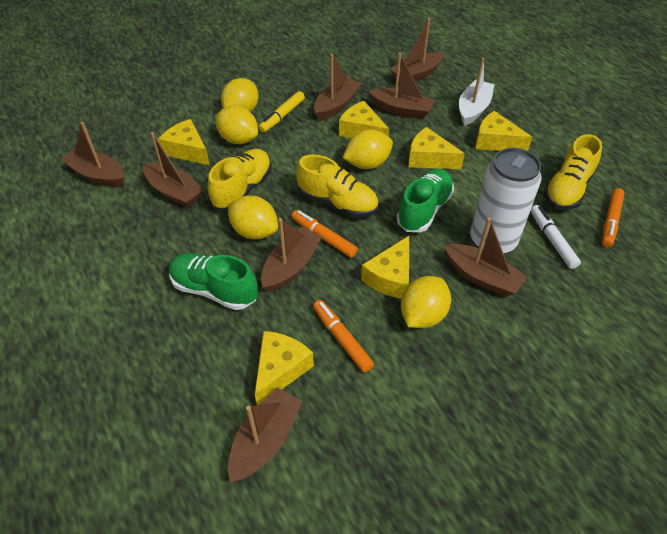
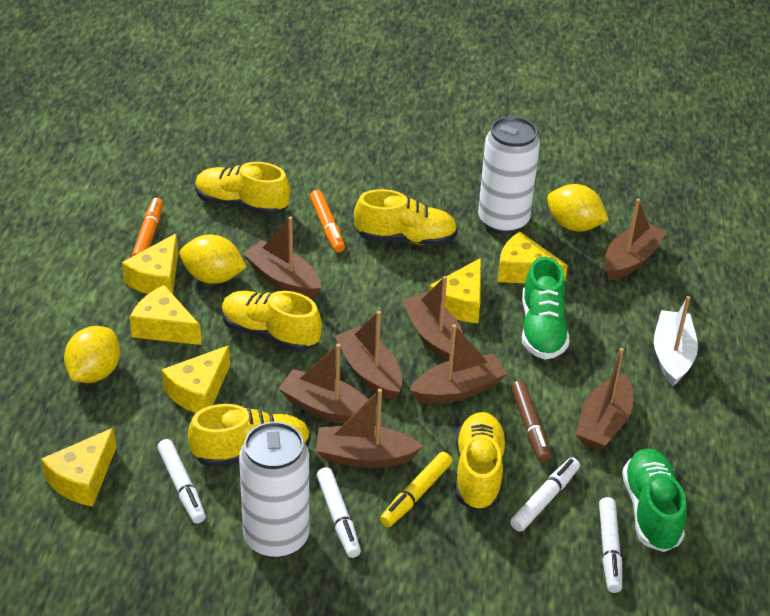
brown marker: none = 0 -> [511,380,551,463] = 1
orange marker: [291,210,358,258] [313,300,374,372] [602,188,625,247] = 3 -> [132,198,163,257] [310,190,345,253] = 2
white can: [470,148,542,254] = 1 -> [239,422,309,559] [478,116,540,234] = 2
white marker: [530,205,581,269] = 1 -> [157,439,206,524] [317,467,361,558] [510,458,580,532] [599,497,622,593] = 4
yellow lemon: [215,106,258,144] [221,78,259,112] [228,195,278,239] [343,129,393,169] [401,276,451,328] = 5 -> [64,326,120,383] [180,235,247,284] [547,184,609,231] = 3
yellow shoe: [208,149,272,210] [296,155,379,217] [544,134,602,210] = 3 -> [188,404,311,467] [195,162,290,216] [222,291,322,352] [354,189,458,246] [455,412,507,511] = 5

